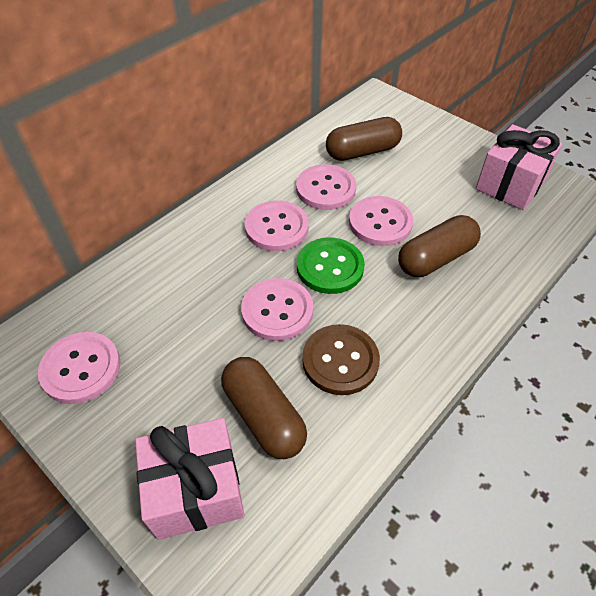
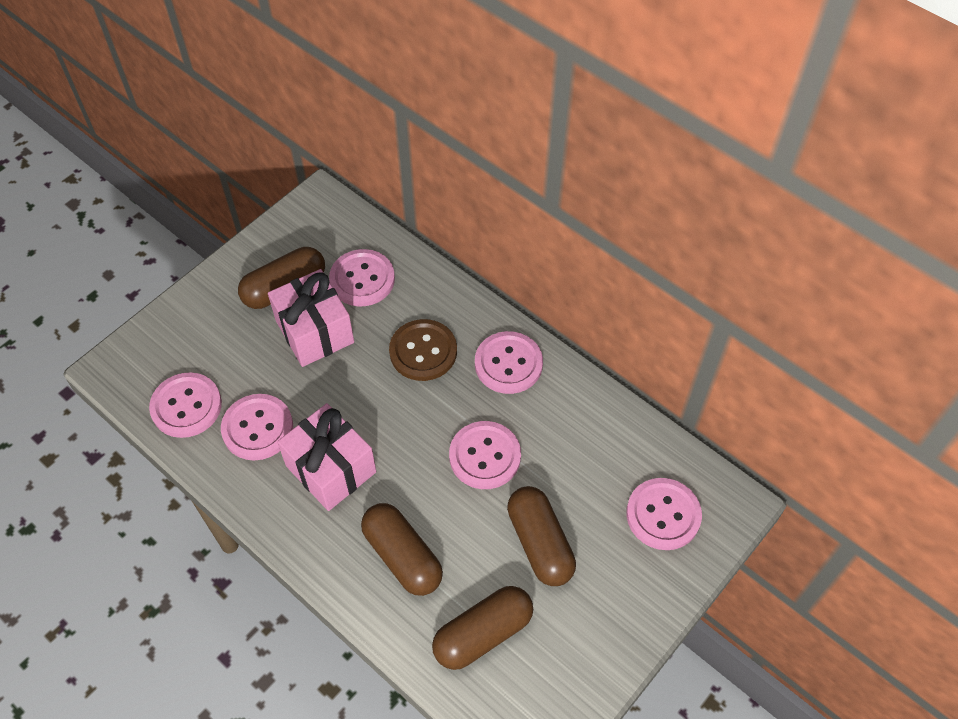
brown capsule: [221,357,307,459] [326,117,402,161] [398,215,481,277] = 3 -> [238,247,325,309] [361,503,443,596] [432,586,533,670] [507,486,576,586] = 4
green button: [297,237,365,294] = 1 -> none = 0
pink button: [38,332,121,404] [241,278,313,341] [245,201,309,251] [296,164,356,210] [349,196,413,246] = 5 -> [149,372,222,438] [221,394,293,460] [329,249,395,307] [449,421,521,489] [475,331,543,394] [626,478,702,550] = 6

